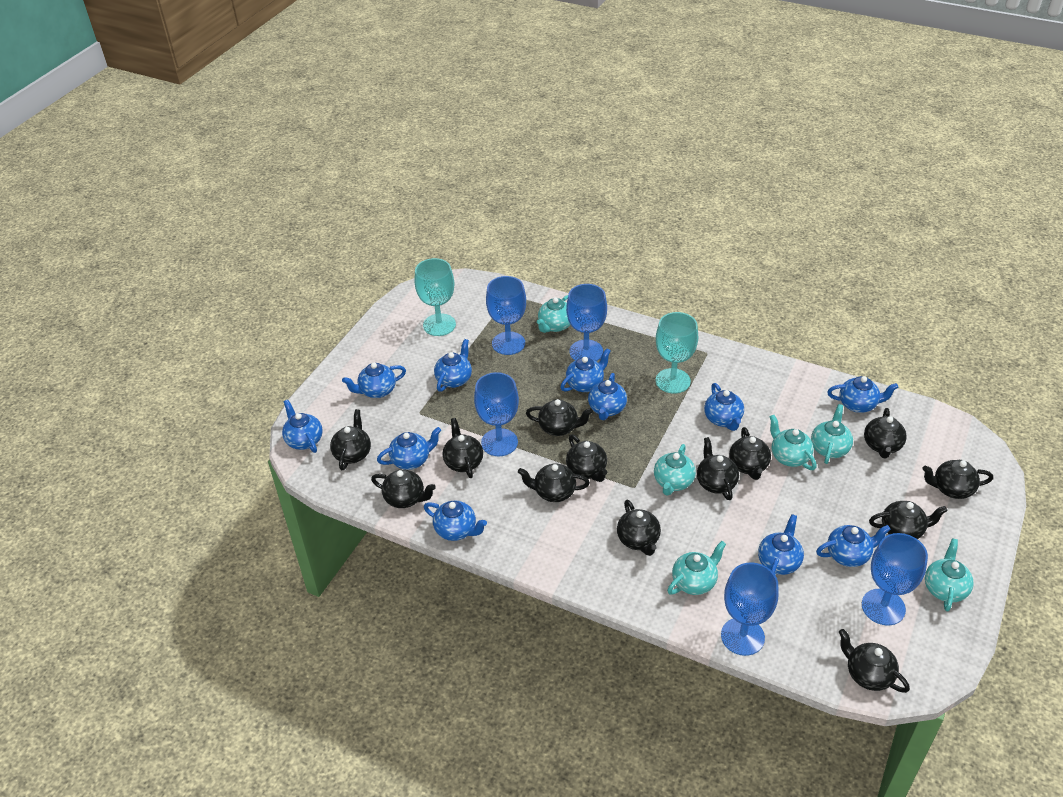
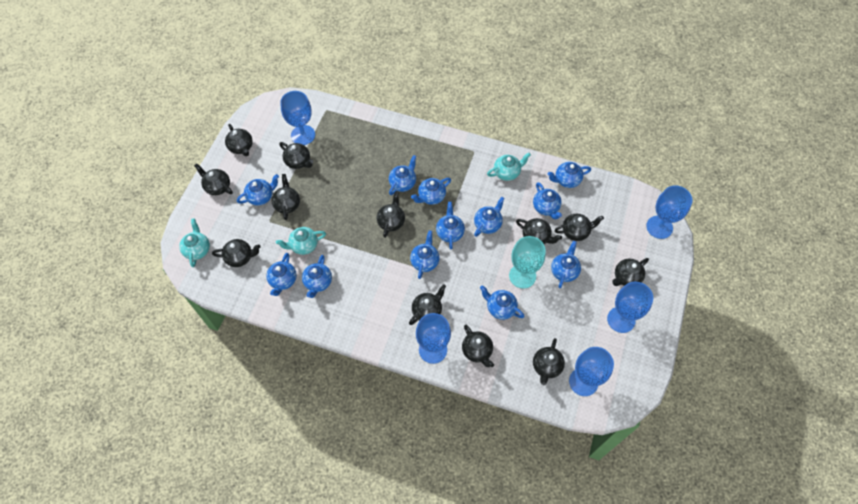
black teapot: [330,409,371,470] [371,469,436,508] [443,418,483,478] [518,463,590,502] [526,399,593,436] [566,434,607,482] [617,500,661,556] [697,437,739,500] [729,427,771,480] [839,629,910,693] [864,408,907,459] [869,501,948,539] [922,460,993,499] = 13 -> [194,163,233,195] [212,239,261,267] [225,124,253,156] [271,174,300,220] [279,142,313,169] [377,191,405,238] [409,284,446,325] [462,325,494,367] [516,218,562,244] [533,338,565,385] [555,214,604,241] [612,258,649,286] = 12
blue teapot: [282,400,323,453] [342,363,406,398] [377,427,441,470] [424,501,487,541] [434,339,472,392] [561,348,611,392] [588,373,627,420] [704,383,744,431] [758,514,804,575] [816,525,891,567] [827,376,898,413] = 11 -> [237,174,279,206] [266,253,297,296] [302,255,332,298] [389,155,416,195] [410,230,439,279] [411,178,451,205] [436,201,465,249] [474,197,505,237] [480,285,525,320] [533,182,562,220] [548,162,591,188] [551,241,581,288] = 12
turquoise goblet: [414,258,456,336] [656,312,698,394] = 2 -> [509,236,546,288] = 1
turquoise teapot: [537,295,570,333] [654,444,696,496] [667,541,726,595] [769,415,817,470] [811,404,853,464] [925,538,974,612] = 6 -> [179,218,210,267] [276,227,326,255] [487,153,531,181] = 3

